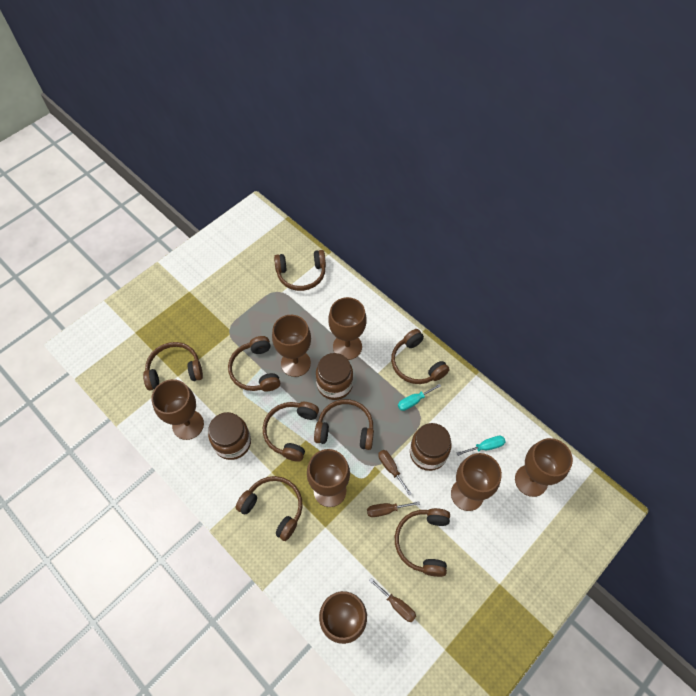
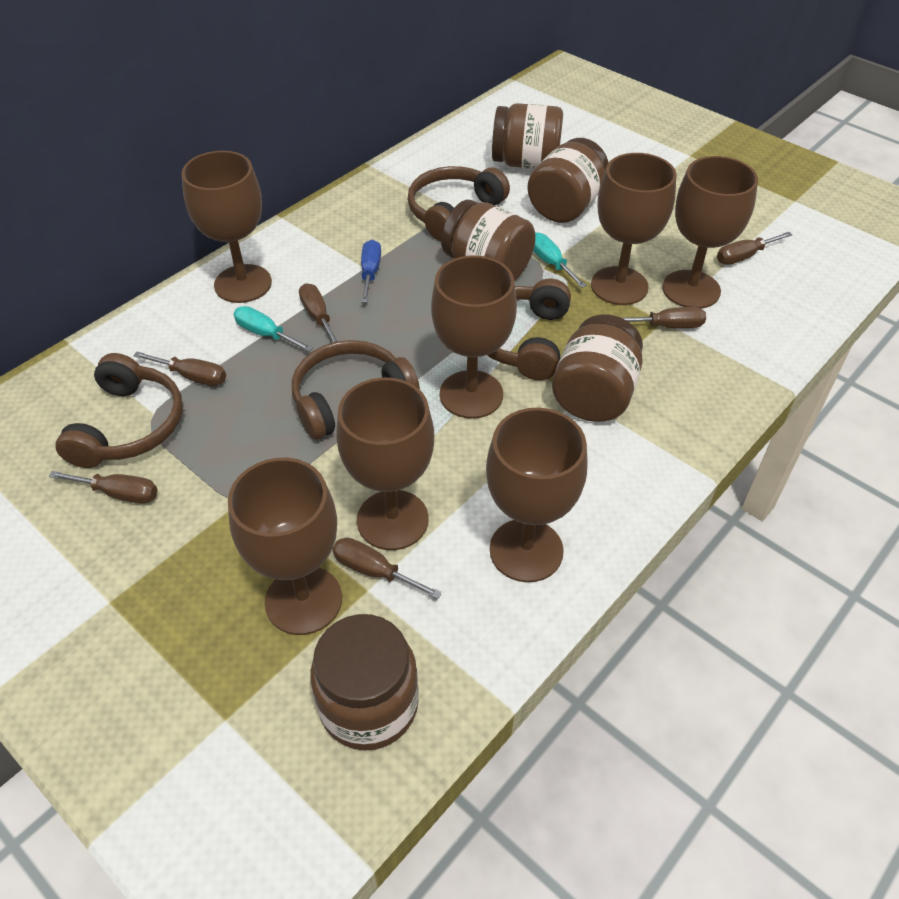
blue screwdriver: none = 0 -> [361,240,381,303] = 1
brown headphones: [143,342,203,391] [228,336,280,392] [236,476,303,541] [263,402,319,462] [274,250,326,291] [314,399,374,450] [391,329,450,384] [395,508,450,577] = 8 -> [56,353,183,468] [292,340,420,440] [407,166,510,241] [487,279,571,380] = 4
brown jar: [208,412,251,460] [316,353,353,400] [410,423,452,471] = 3 -> [310,614,419,751] [441,200,536,281] [492,103,563,169] [527,138,608,223] [552,314,643,422] = 5
brown screwdriver: [367,501,420,517] [369,578,416,622] [378,450,412,495] = 3 -> [49,471,158,504] [133,352,226,386] [299,283,338,343] [332,537,442,599] [623,307,706,328] [717,232,792,265] = 6

